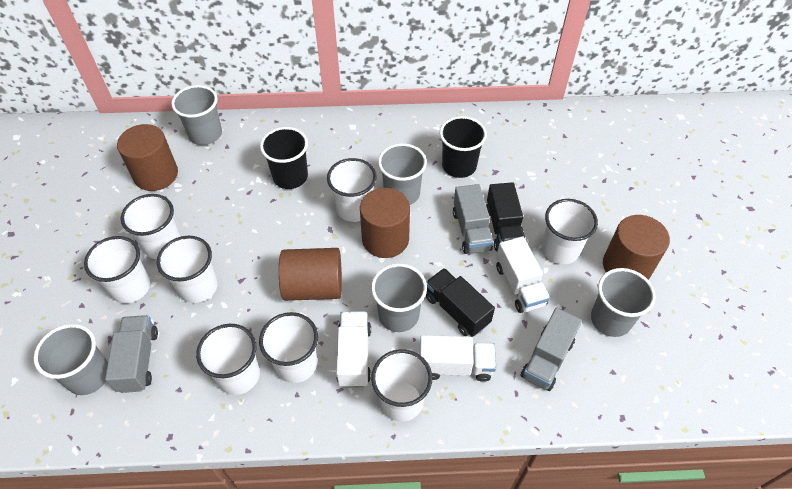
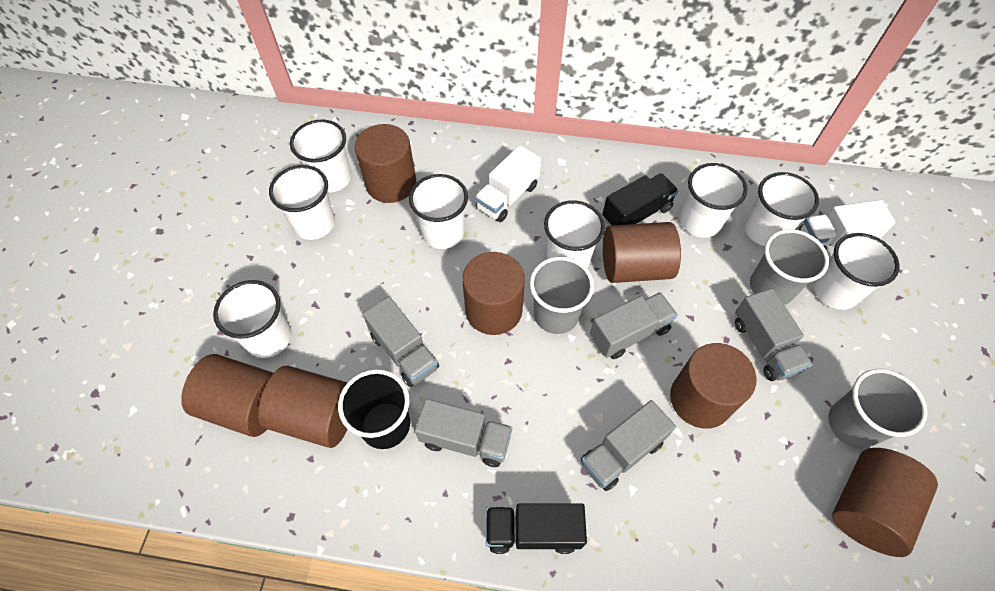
black cup: [260,127,308,189] [440,116,487,178] = 2 -> [338,369,410,449] = 1
brown cylinder: [117,124,178,191] [279,248,342,301] [360,188,410,258] [603,215,670,280] = 4 -> [181,354,273,437] [258,366,348,448] [355,124,416,203] [462,252,525,335] [603,222,681,283] [670,343,756,429] [832,448,938,557] = 7
grey cup: [34,324,108,395] [171,85,222,145] [371,264,427,332] [378,143,427,205] [591,268,656,337] = 5 -> [530,257,594,334] [750,229,829,305] [828,369,928,448] = 3
grey truck: [105,315,158,393] [453,184,493,254] [521,308,582,391] = 3 -> [363,296,439,387] [415,399,512,467] [581,400,676,491] [590,292,678,359] [735,288,813,381] = 5
white truck: [336,311,371,388] [420,335,496,382] [496,236,550,313] = 3 -> [475,145,541,222] [799,200,896,250] = 2

